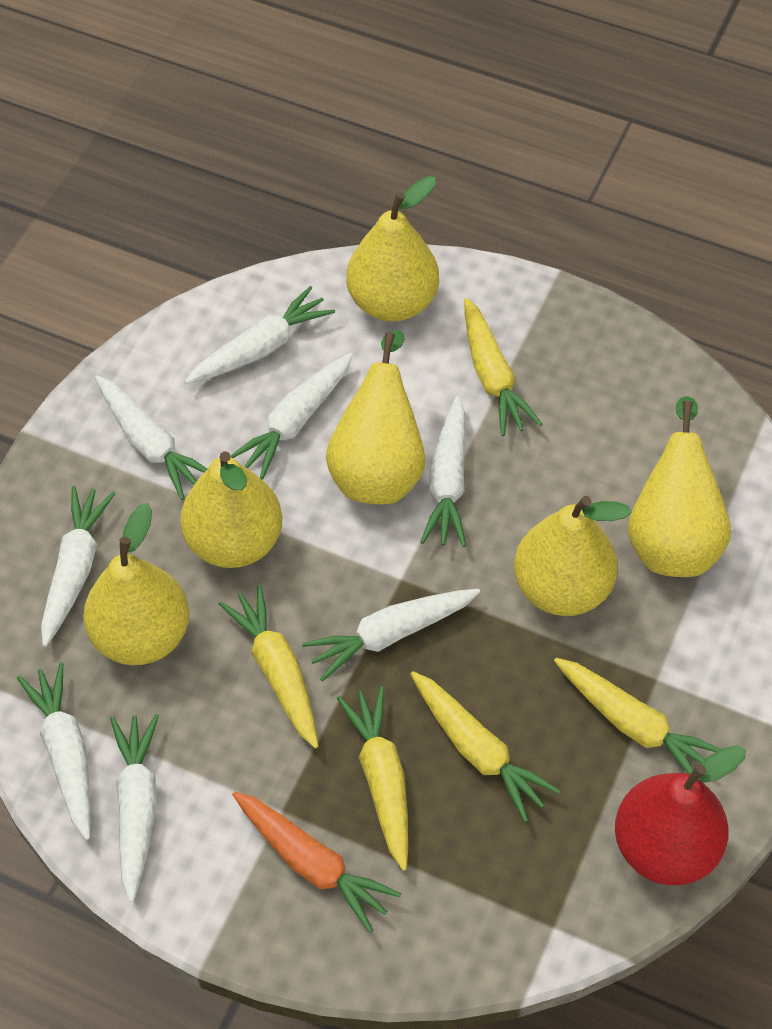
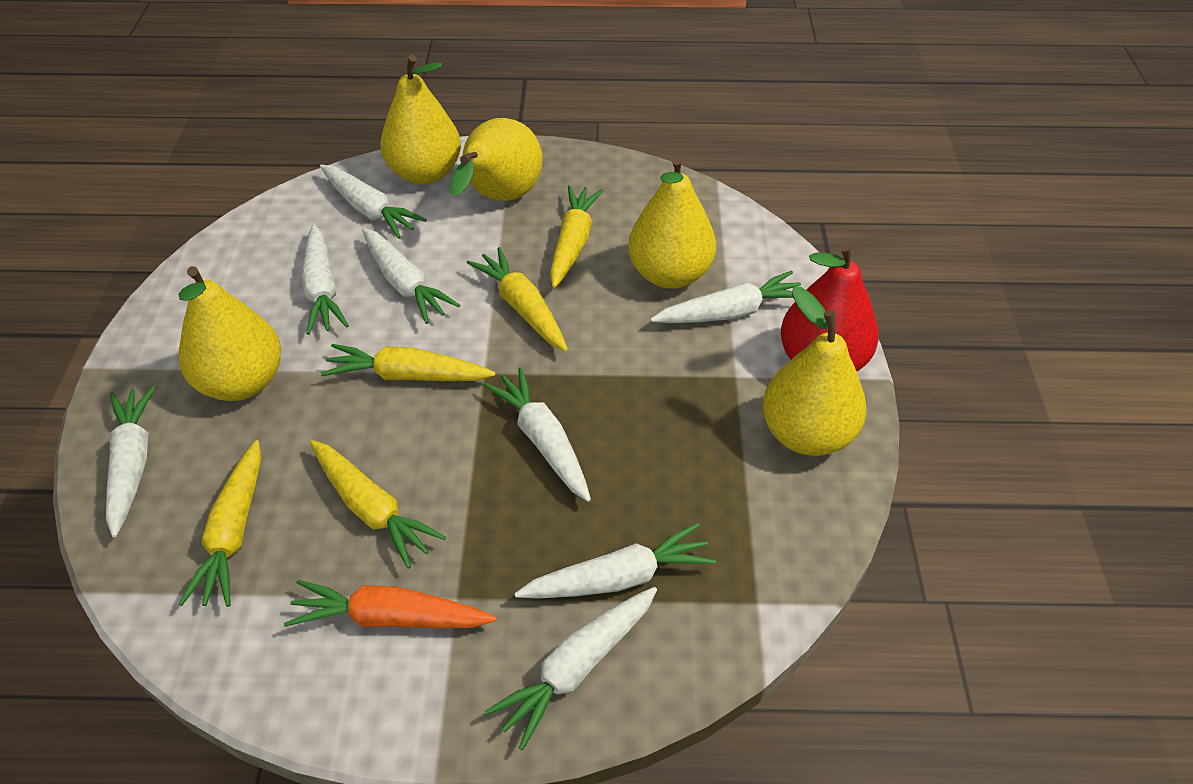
yellow pear: [83,503,190,665] [180,451,282,568] [326,330,425,504] [346,176,439,322] [514,496,632,616] [628,396,731,577] = 6 -> [178,266,281,401] [380,55,461,184] [450,118,543,201] [628,157,716,289] [762,286,867,456] = 5

